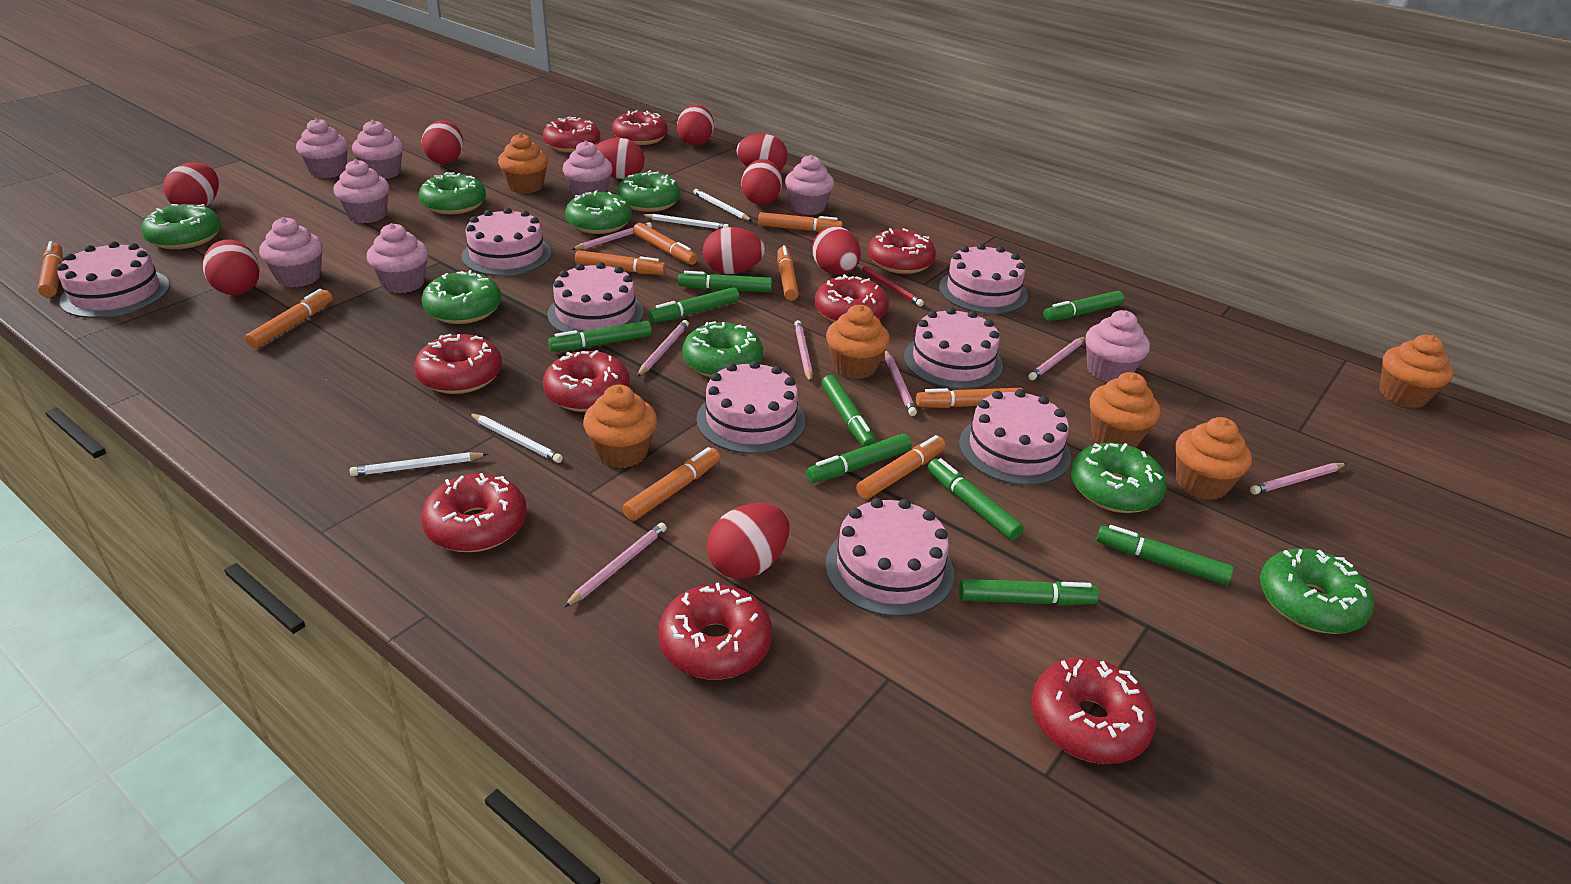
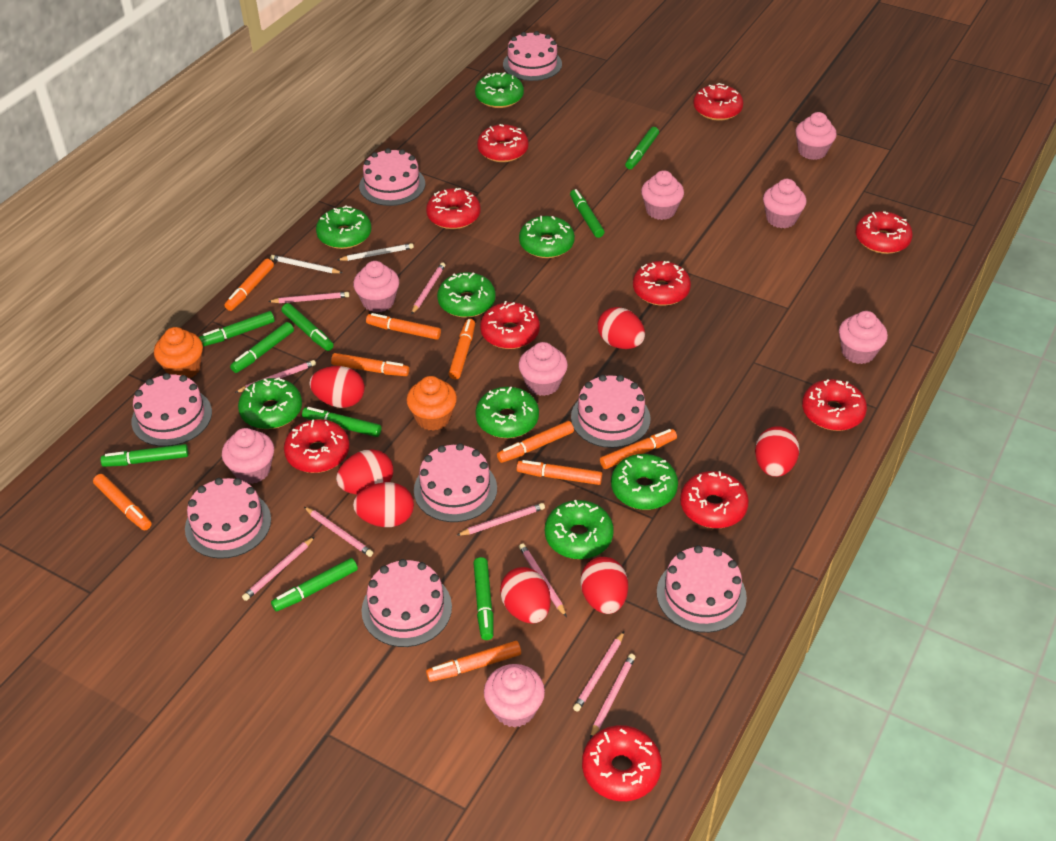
orange cupcake: [498,133,548,193] [583,385,657,468] [826,305,890,379] [1090,372,1160,448] [1176,417,1252,500] [1379,335,1453,408] = 6 -> [154,327,203,379] [406,376,457,431] = 2
pink pencil: [563,523,667,608] [571,222,652,250] [637,320,689,377] [794,320,813,382] [885,350,917,416] [1028,336,1086,380] [1250,463,1347,495] = 7 -> [235,360,316,393] [242,537,314,601] [268,292,349,303] [304,507,373,557] [411,263,445,314] [456,503,545,536] [519,543,567,617] [573,632,624,712] [590,654,635,739] = 9
red donut: [414,334,502,394] [421,473,527,552] [543,116,601,153] [543,350,630,412] [612,110,668,145] [658,583,772,680] [814,274,889,323] [868,228,936,274] [1032,657,1156,764] = 9 -> [284,419,350,473] [426,188,481,229] [477,124,529,162] [480,301,540,349] [582,725,662,801] [633,261,691,306] [680,471,749,528] [693,83,744,121] [802,379,867,431] [855,211,913,254] = 10
red egg: [163,163,219,207] [203,240,260,295] [422,120,463,164] [596,138,645,179] [677,105,714,146] [703,227,765,274] [707,503,790,579] [736,134,788,170] [741,159,782,205] [812,226,861,275] = 10 -> [309,366,365,408] [336,449,393,495] [353,482,414,527] [500,567,551,623] [581,557,628,614] [598,307,645,349] [755,426,799,477] = 7
red pencil: [857,264,924,306] = 1 -> none = 0
white pencil: [350,452,488,476] [469,413,563,463] [642,214,729,229] [693,189,752,221] = 4 -> [270,255,342,273] [337,243,414,261] = 2

